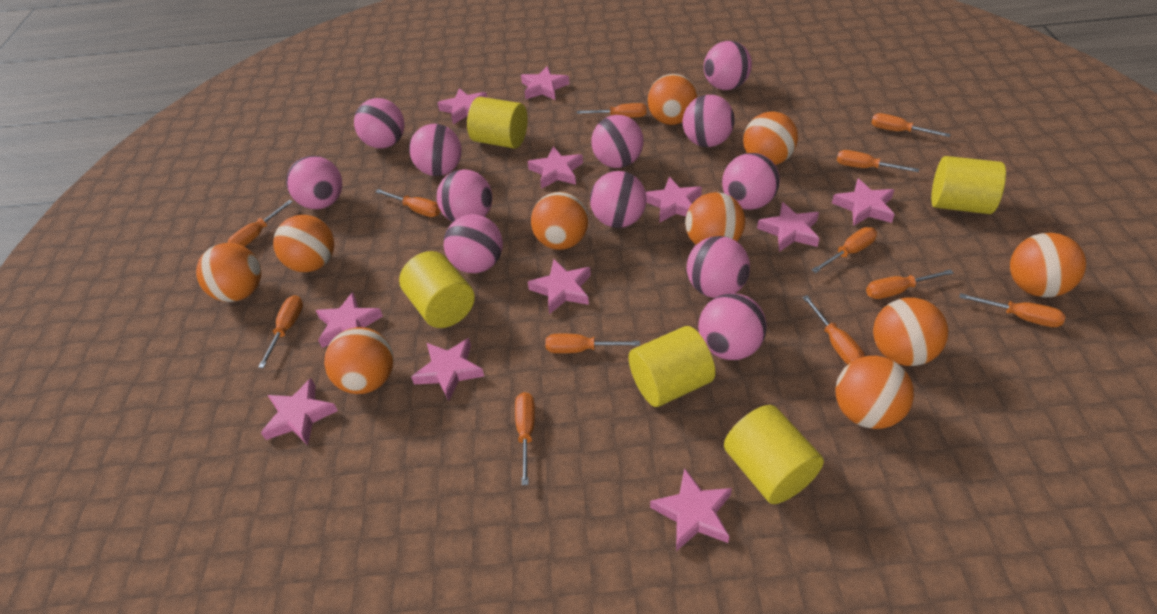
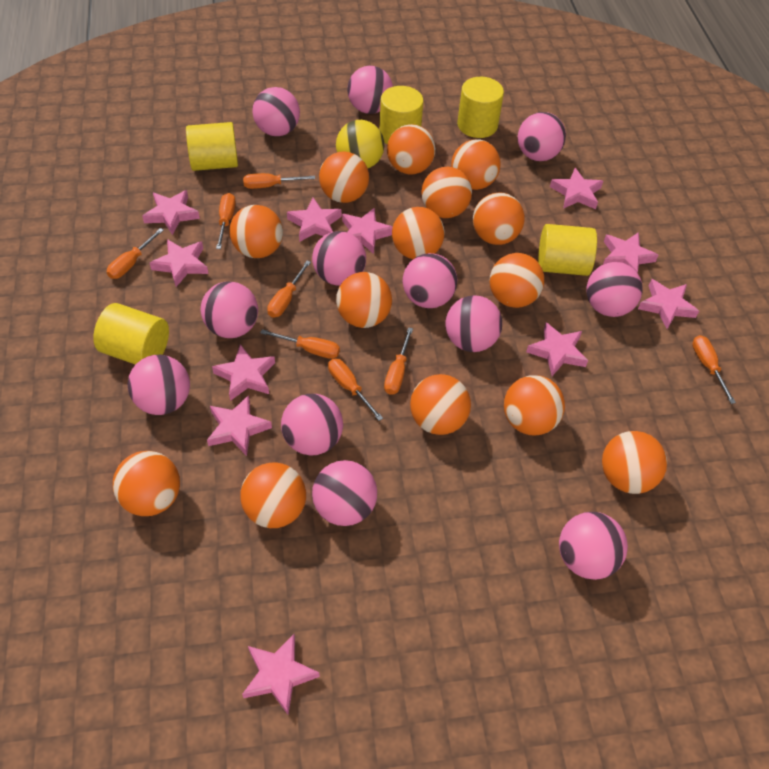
orange ball: [196,243,261,302] [273,215,334,272] [324,327,394,394] [531,192,588,250] [648,74,697,125] [685,192,745,245] [743,111,798,165] [835,356,914,429] [873,297,948,366] [1010,233,1086,297] = 10 -> [113,451,180,516] [229,205,283,258] [240,462,306,528] [319,151,369,203] [336,272,392,328] [387,124,435,175] [392,207,444,259] [410,374,471,435] [421,167,472,218] [451,139,501,190] [473,193,525,245] [490,253,544,308] [504,375,565,435] [602,431,667,494] = 14
orange screwdriver: [228,200,293,247] [258,295,303,368] [375,189,440,217] [515,392,535,485] [545,334,640,353] [577,103,647,117] [802,295,865,364] [812,227,877,273] [837,150,919,172] [866,269,954,299] [871,113,951,137] [959,293,1066,327] = 12 -> [107,228,164,279] [216,193,236,249] [243,173,315,189] [260,329,340,359] [267,261,311,317] [328,359,383,421] [384,327,413,395] [692,335,736,404] = 8
yellow ball: none = 0 -> [336,120,384,168] = 1

